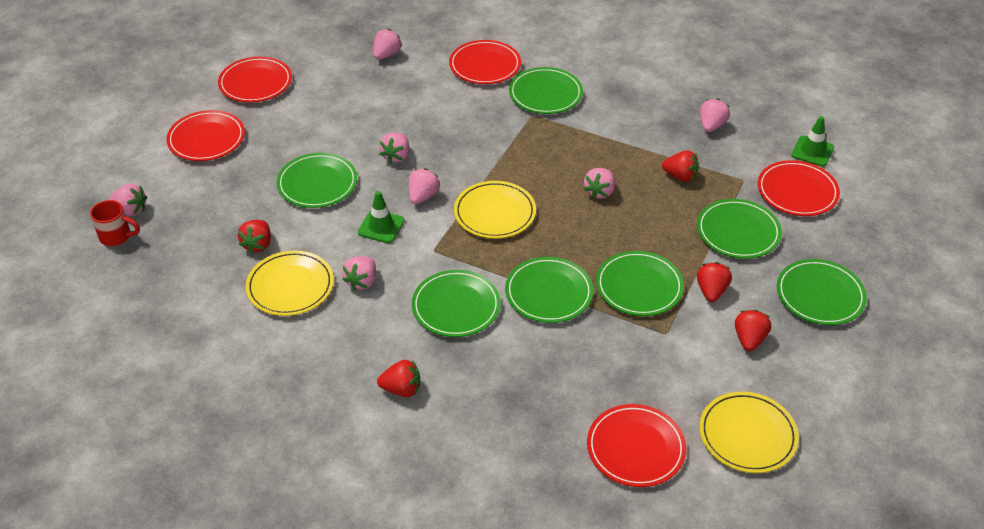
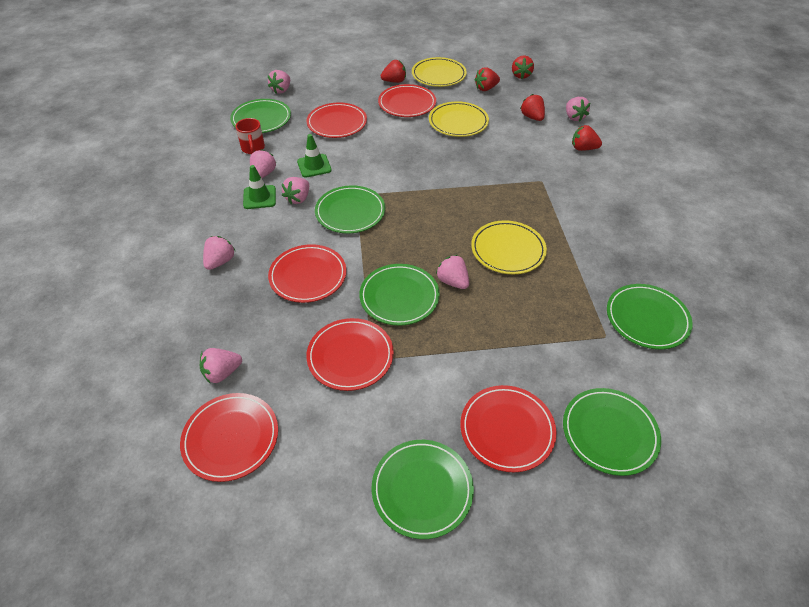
green plate: [277,153,357,208] [412,270,501,337] [505,257,593,323] [509,67,583,114] [596,251,684,316] [697,199,782,259] [777,259,867,325] = 7 -> [230,99,291,133] [315,185,385,234] [359,264,440,326] [372,440,474,539] [563,388,661,476] [607,284,693,349] = 6
red plate: [167,110,245,161] [218,57,292,102] [449,40,521,84] [587,404,686,487] [758,160,840,216] = 5 -> [180,393,278,482] [268,244,346,303] [306,318,394,391] [307,102,367,138] [378,84,436,117] [460,385,557,472] = 6

